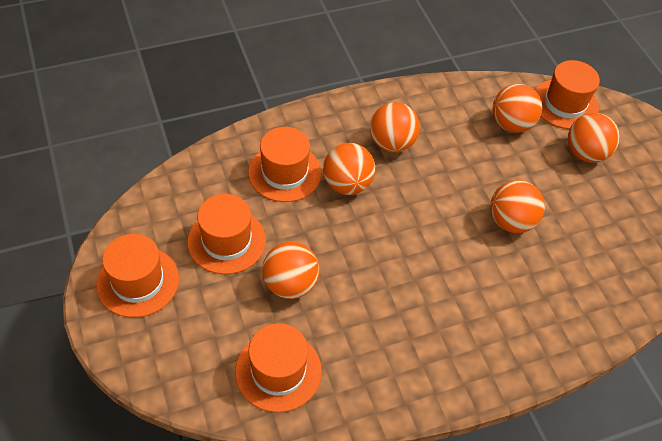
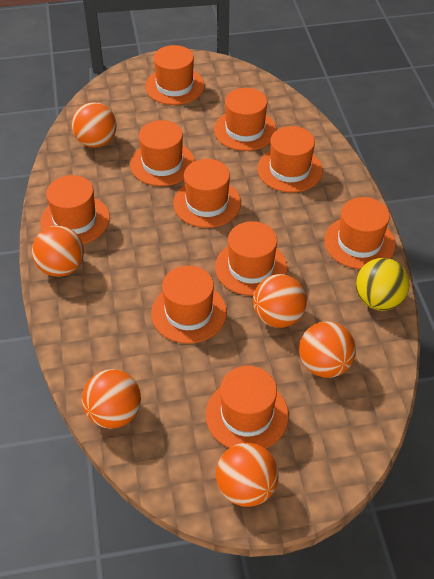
orange hat: [96,234,179,318] [188,194,266,274] [235,323,322,413] [248,127,322,202] [535,60,600,129] = 5 -> [40,175,110,244] [130,120,195,186] [145,45,205,105] [151,266,227,344] [173,159,241,228] [206,366,289,449] [214,88,276,151] [215,221,287,296] [257,126,323,193] [325,197,396,269] = 10
yellow ball: none = 0 -> [356,258,410,311] = 1

